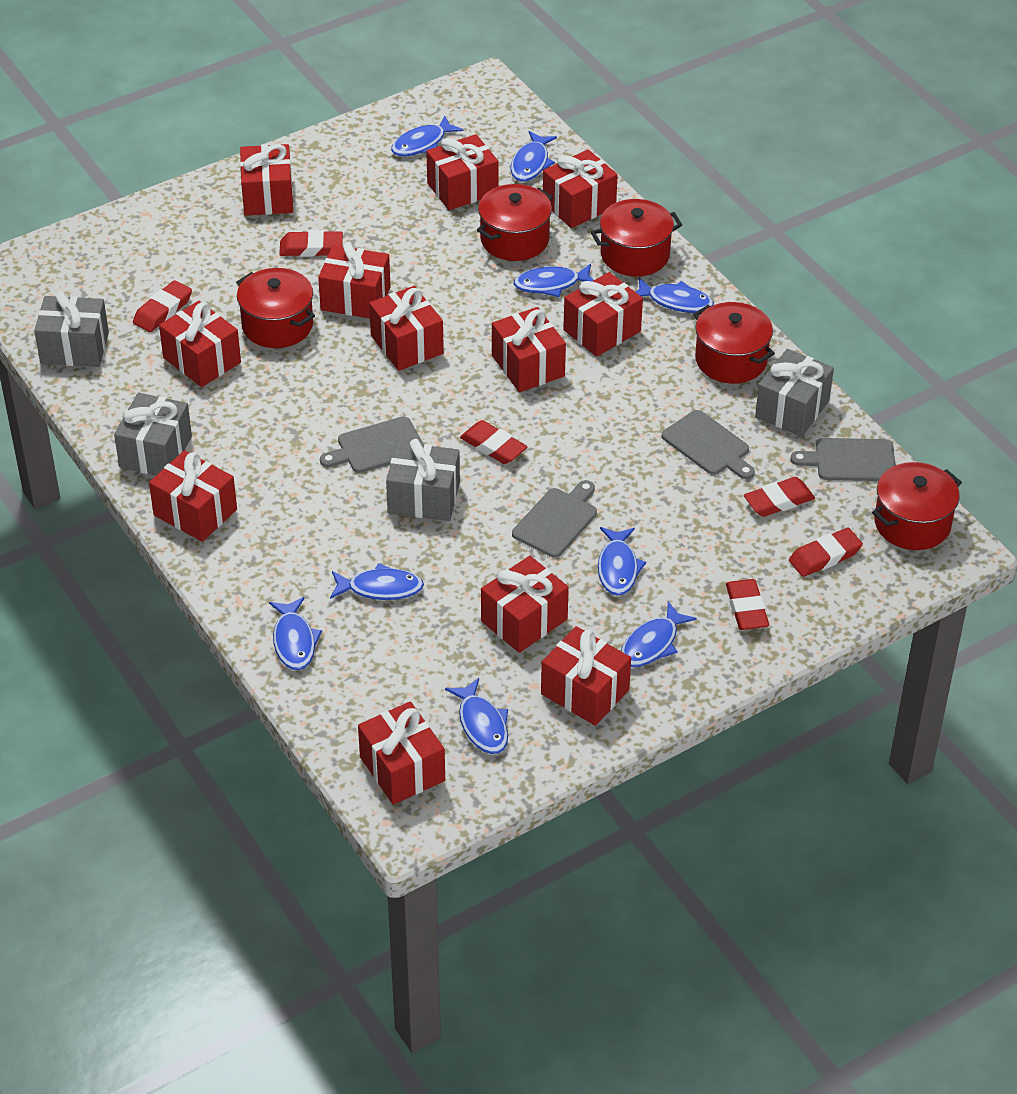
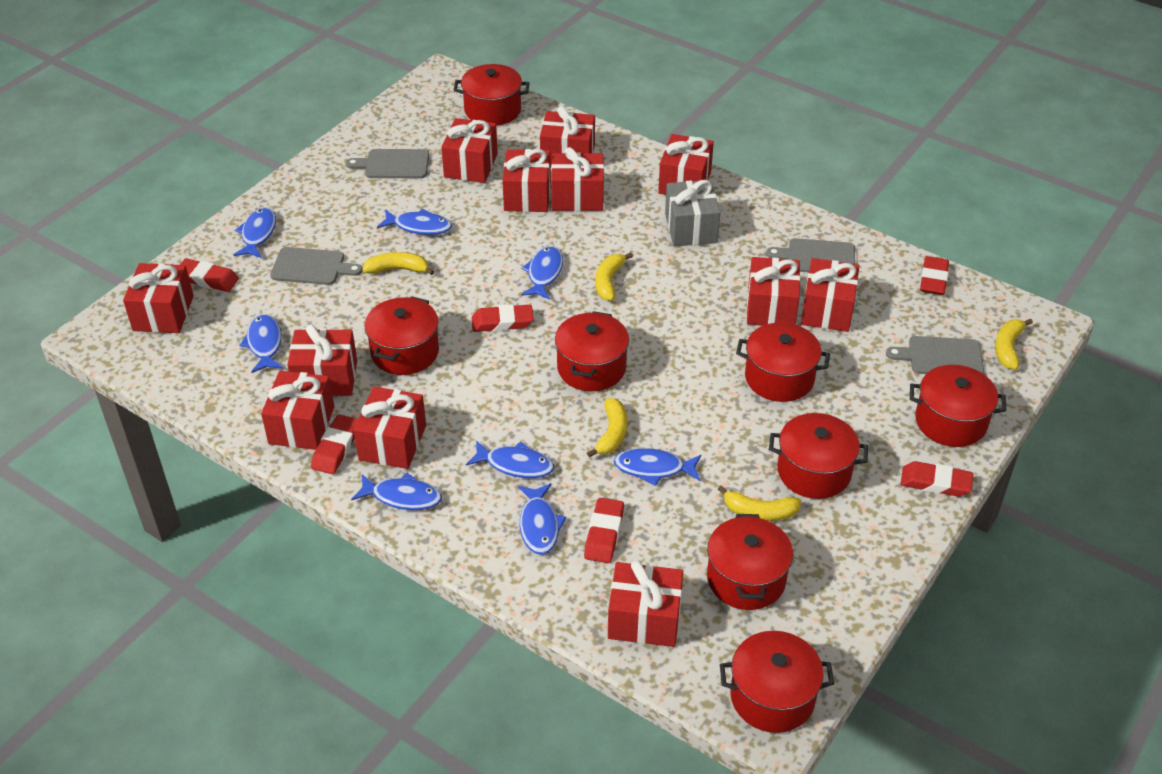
blue fish: [269,597,322,670] [330,563,424,600] [391,116,463,156] [445,678,508,754] [511,131,557,182] [514,264,594,297] [598,527,646,596] [621,601,697,667] [636,277,714,313] = 9 -> [233,207,276,258] [239,314,283,373] [351,473,442,510] [377,209,452,235] [466,440,554,478] [518,483,566,555] [521,246,563,300] [614,448,701,486] = 8
grey gift: [34,291,109,367] [114,393,192,476] [386,439,460,521] [755,349,834,437] = 4 -> [665,180,721,246] = 1
red pot: [236,268,315,348] [477,184,553,261] [591,199,682,276] [693,302,775,384] [872,462,962,550] = 5 -> [365,296,439,375] [454,64,529,126] [555,311,629,391] [707,514,793,610] [720,631,834,733] [736,322,830,402] [769,413,868,499] [910,365,1006,447] = 8
yellow banana: none = 0 -> [362,252,434,275] [587,398,627,458] [595,252,633,301] [718,485,801,521] [995,319,1033,370] = 5

